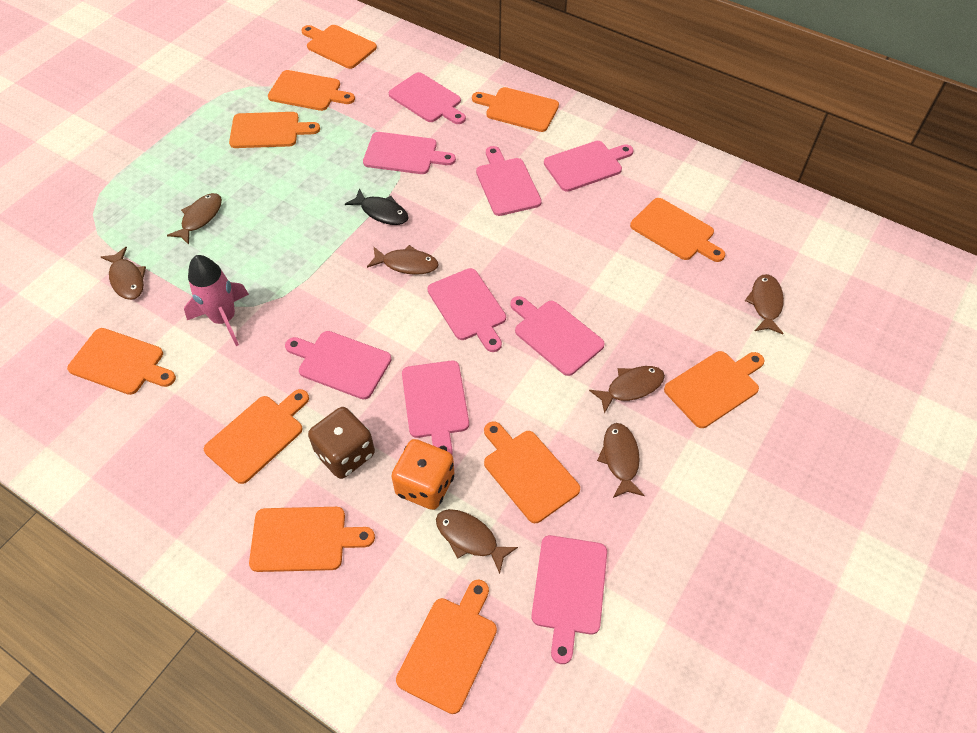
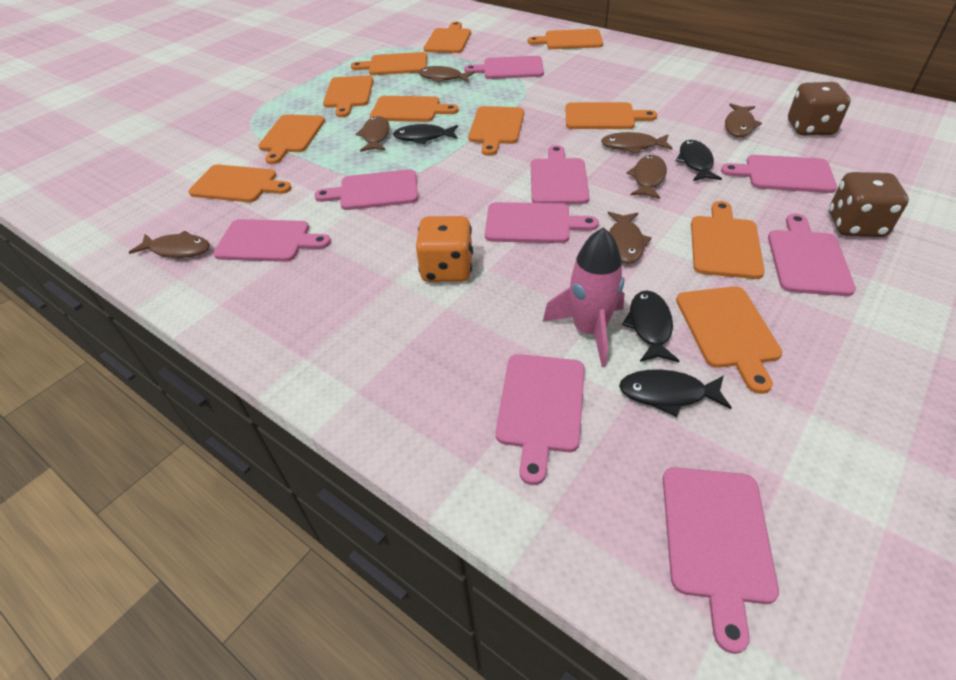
black fish: [345,188,409,225] = 1 -> [393,124,458,144] [619,369,732,417] [622,290,679,362] [676,140,722,181] = 4
brown dice: [308,407,375,479] = 1 -> [788,82,851,136] [829,172,909,237] = 2

